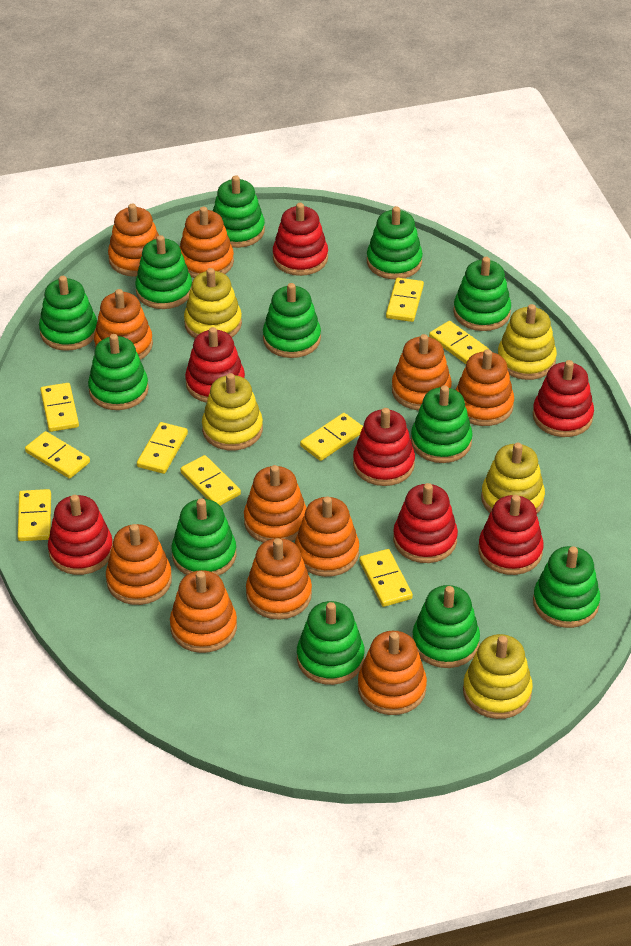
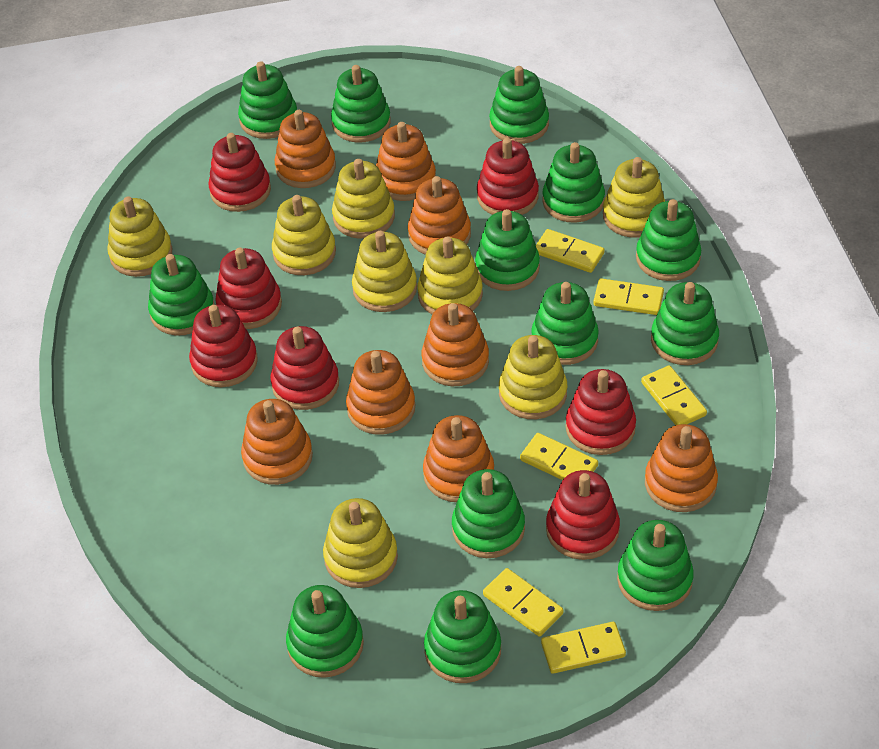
green stacking toy: [39,276,97,351] [88,334,149,410] [135,235,192,309] [171,498,236,576] [213,175,265,248] [263,283,321,358] [297,601,365,685] [367,206,423,279] [411,385,473,463] [412,585,480,668] [453,257,511,331] [533,546,600,628] = 12 -> [148,254,214,335] [238,61,297,139] [286,585,364,678] [331,65,391,143] [424,590,501,683] [452,469,525,558] [475,209,540,291] [489,66,549,144] [531,282,599,365] [542,142,605,223] [617,520,694,611] [636,199,701,281] [651,282,719,365] = 13
orange stacking toy: [94,289,153,360] [106,524,172,605] [108,204,159,277] [170,570,237,653] [180,207,234,278] [244,465,307,543] [246,538,312,620] [295,496,359,577] [358,631,427,715] [392,334,452,410] [456,349,514,426] = 11 -> [241,399,313,485] [275,110,336,188] [346,350,415,435] [376,122,436,201] [408,176,471,255] [422,303,489,386] [423,415,494,502] [645,424,718,512] = 8
yellow domino: [17,489,51,541] [25,431,90,479] [40,383,79,432] [137,422,188,474] [180,455,241,506] [300,413,363,461] [359,549,413,607] [386,278,424,322] [429,321,489,364] = 9 -> [483,568,564,637] [520,433,598,480] [536,229,604,273] [541,622,626,674] [593,278,664,315] [641,365,707,425] = 6
yellow stacking toy: [184,268,242,338] [202,373,263,450] [463,634,533,719] [481,443,545,514] [498,304,557,380] = 5 -> [107,196,172,277] [272,195,336,275] [323,498,398,588] [332,159,395,239] [352,231,417,312] [417,236,483,314] [499,335,567,419] [603,157,665,238] = 8

